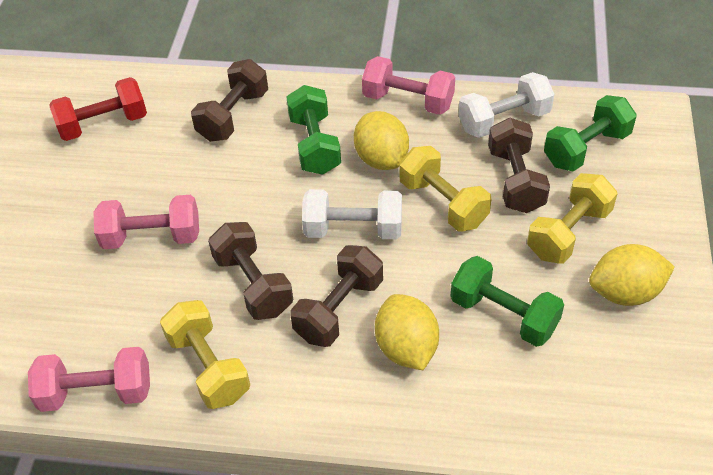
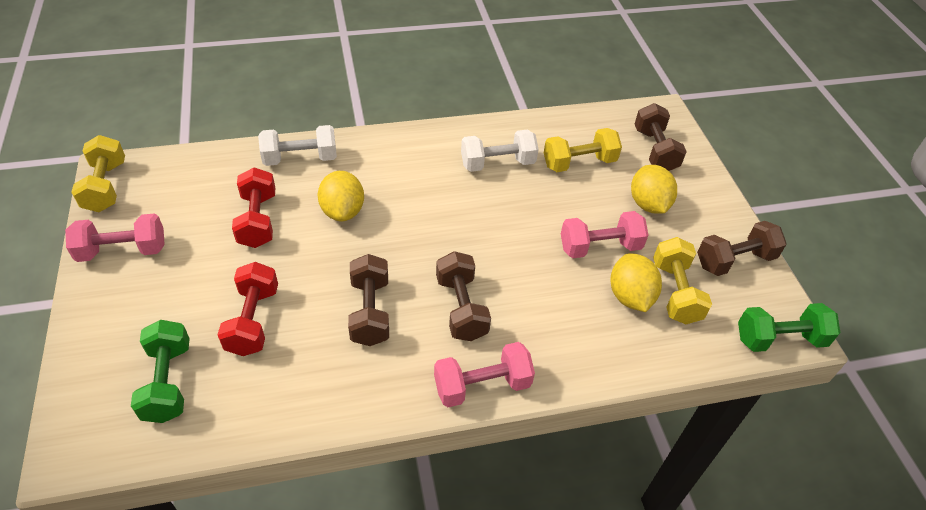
green dumbbell: [286,85,341,175] [451,256,564,347] [544,95,637,172] = 3 -> [131,320,190,423] [738,303,840,352] = 2
red dumbbell: [49,77,147,141] = 1 -> [218,262,278,356] [232,167,275,248] = 2

